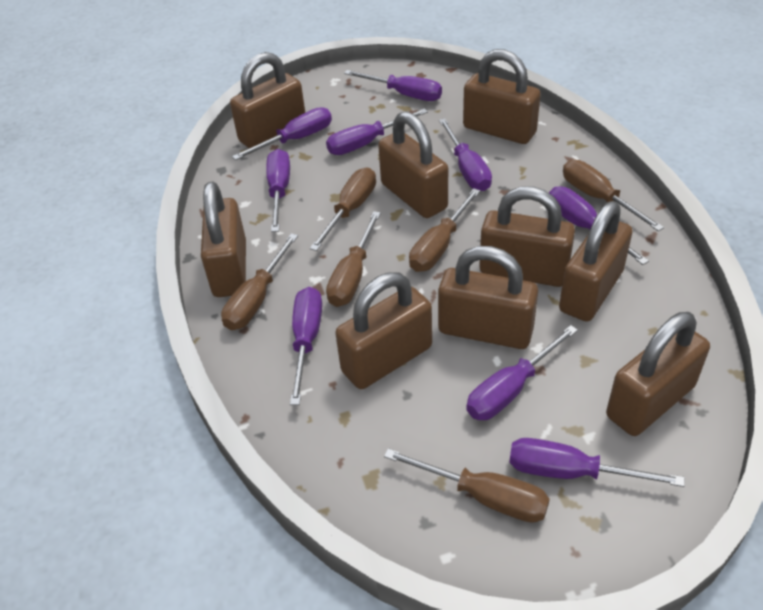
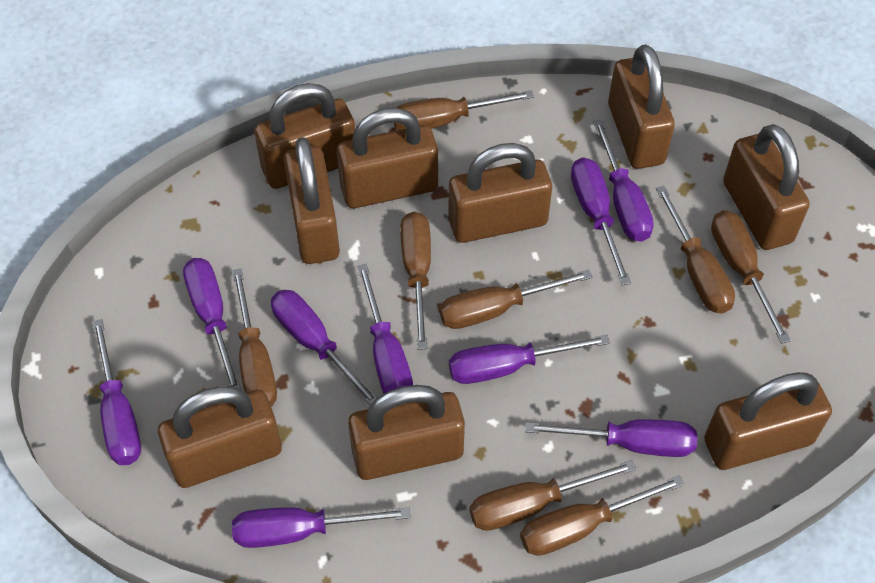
brown screwdriver: [221,233,298,330] [310,168,376,251] [326,211,381,307] [384,448,550,523] [409,188,480,272] [563,160,664,231] = 6 -> [232,269,277,407] [394,90,534,130] [400,212,431,350] [439,270,592,329] [469,460,637,531] [520,475,685,556] [656,186,735,313] [711,210,791,344] = 8

